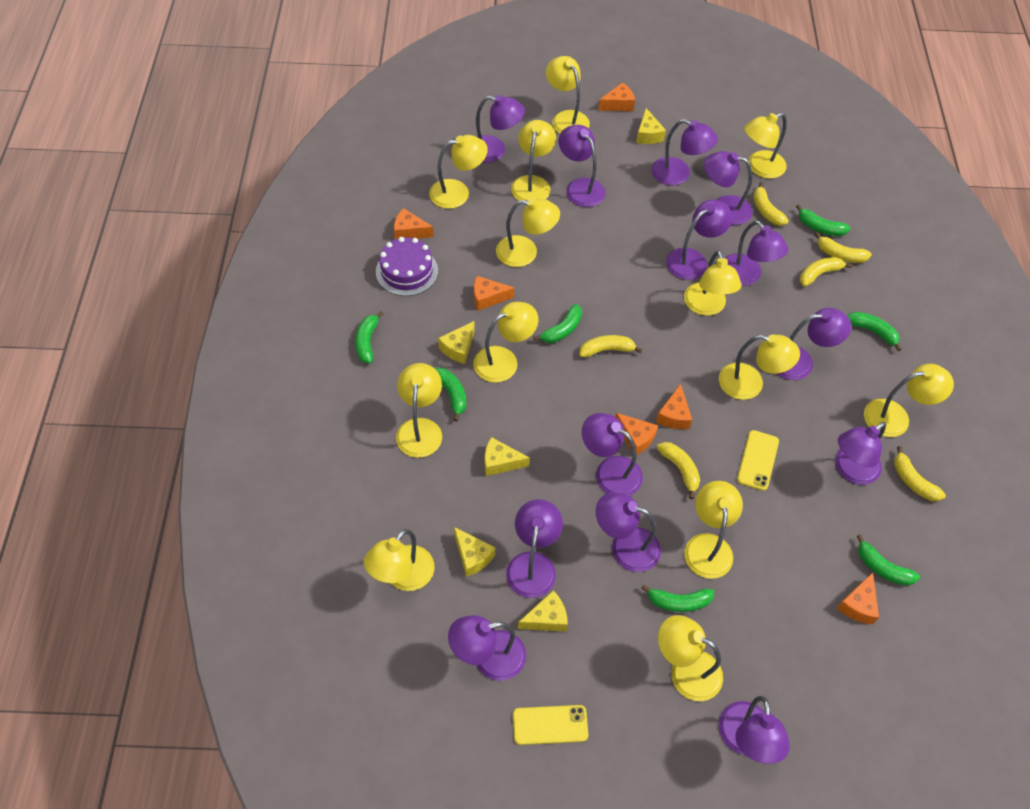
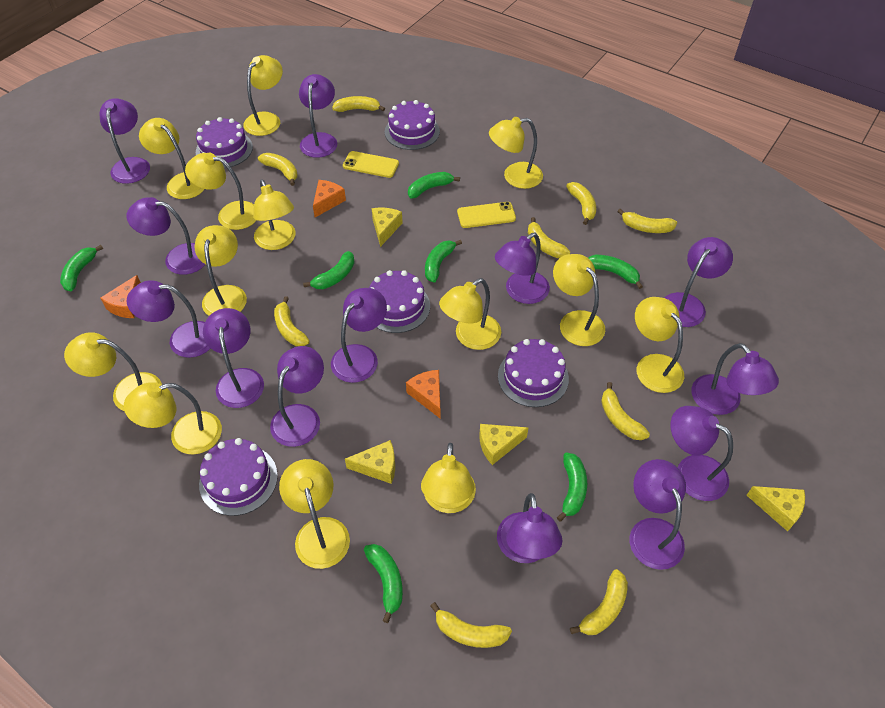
orange cheese: [394,208,434,239] [474,276,514,311] [598,82,635,111] [615,413,658,455] [656,384,692,429] [837,572,879,624] = 6 -> [100,275,141,318] [313,180,346,217] [406,370,440,418] = 3
purple cake: [376,237,438,296] = 1 -> [196,117,253,168] [199,438,278,516] [369,270,430,333] [385,100,440,150] [498,339,569,407] = 5
yellow banana: [579,335,642,357] [657,442,700,499] [753,182,789,226] [800,257,852,287] [814,232,872,263] [894,446,946,501] = 6 -> [258,153,298,186] [274,296,310,346] [332,96,385,112] [430,602,512,648] [528,217,570,258] [566,182,596,225] [570,569,628,635] [601,382,650,440] [617,209,677,233] = 9
yellow cheese: [438,321,475,364] [454,527,495,577] [485,437,530,476] [518,590,568,631] [636,108,666,144] = 5 -> [345,440,395,484] [372,208,403,247] [480,424,529,465] [747,486,805,531] = 4

